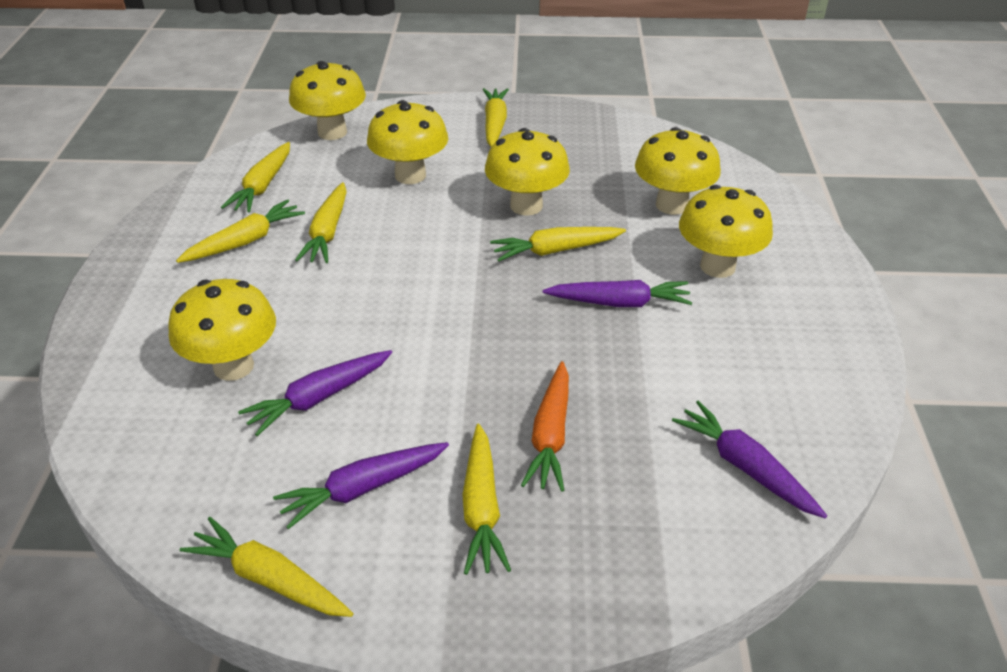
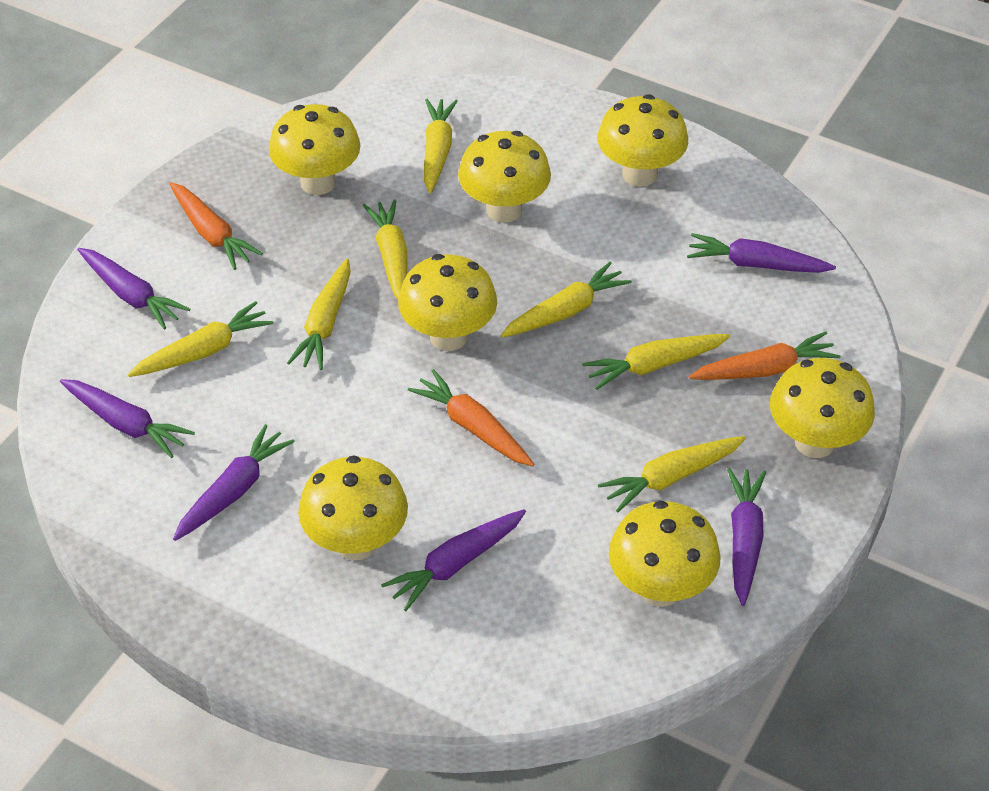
orange carrot: [521,361,569,492] = 1 -> [169,182,263,270] [408,369,535,467] [689,331,840,380] = 3
purple carrot: [238,350,392,436] [273,442,449,529] [543,280,692,307] [672,401,827,518] = 4 -> [60,379,195,458] [77,248,190,330] [173,424,295,541] [381,509,526,611] [687,233,836,273] [727,468,766,606] = 6
yellow mushroom: [168,279,276,381] [289,61,366,140] [367,100,448,184] [485,128,570,216] [635,127,721,215] [679,185,773,278] = 6 -> [269,104,361,195] [298,455,408,560] [398,254,497,351] [458,131,551,223] [597,94,688,187] [609,500,721,607] [770,358,875,458] = 7

